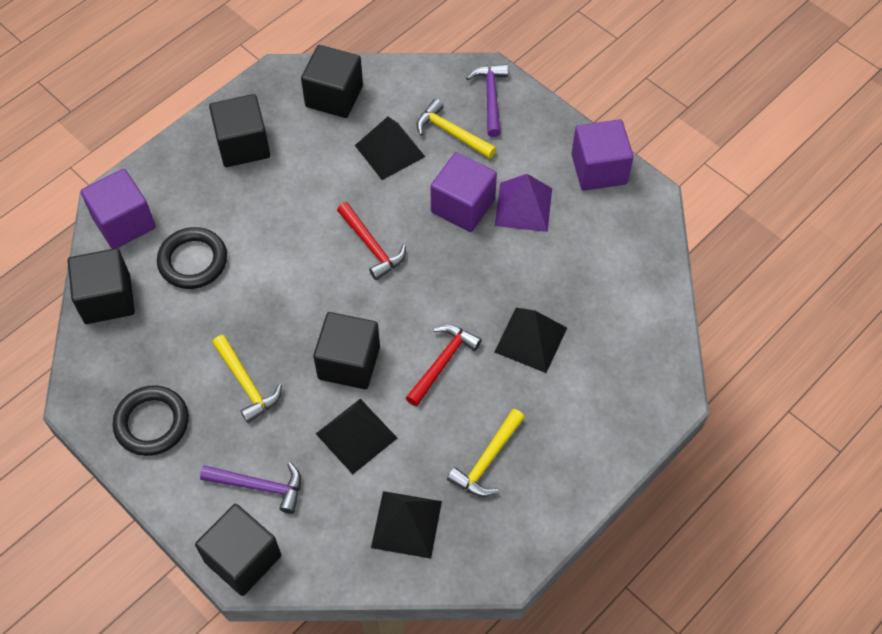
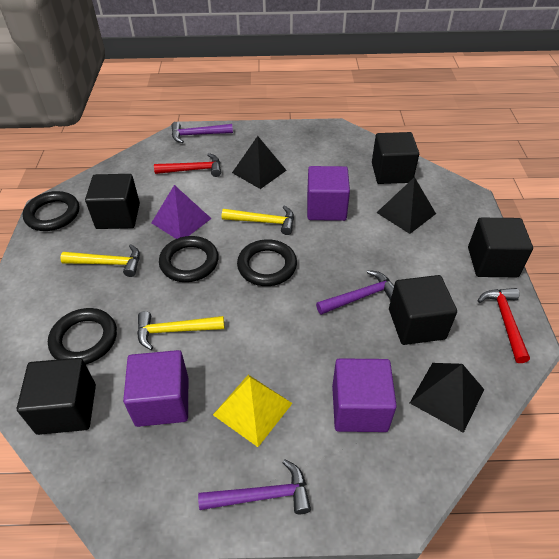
black pyramid: [316,399,397,474] [355,117,425,180] [371,491,442,559] [494,308,567,373] = 4 -> [232,136,287,189] [376,177,436,234] [410,363,484,433] = 3
black ring: [113,385,189,456] [157,227,227,289] = 2 -> [23,191,79,231] [48,308,117,364] [159,236,219,282] [237,239,297,286] = 4
purple hammer: [200,462,301,514] [466,64,508,137] = 2 -> [171,122,233,143] [198,459,311,514] [316,270,394,315] = 3
yellow pyramid: none = 0 -> [213,375,293,447] = 1

